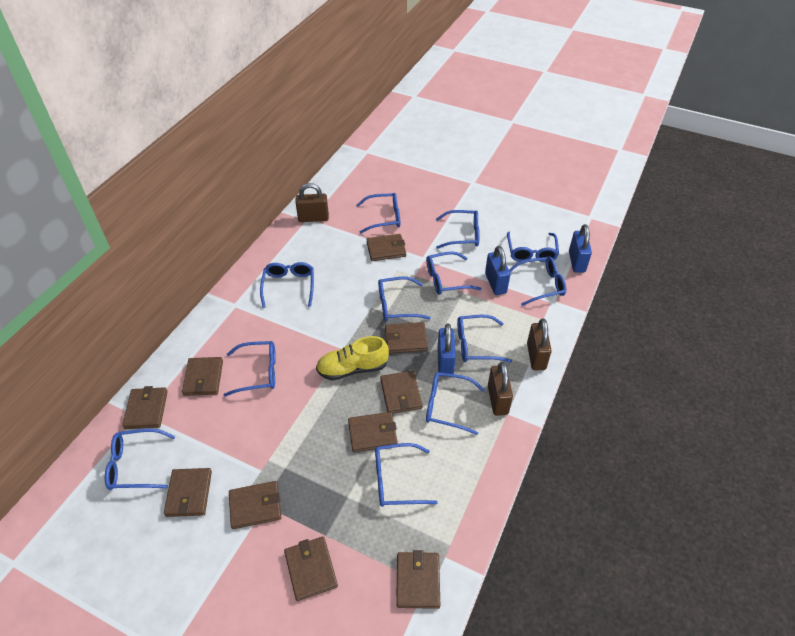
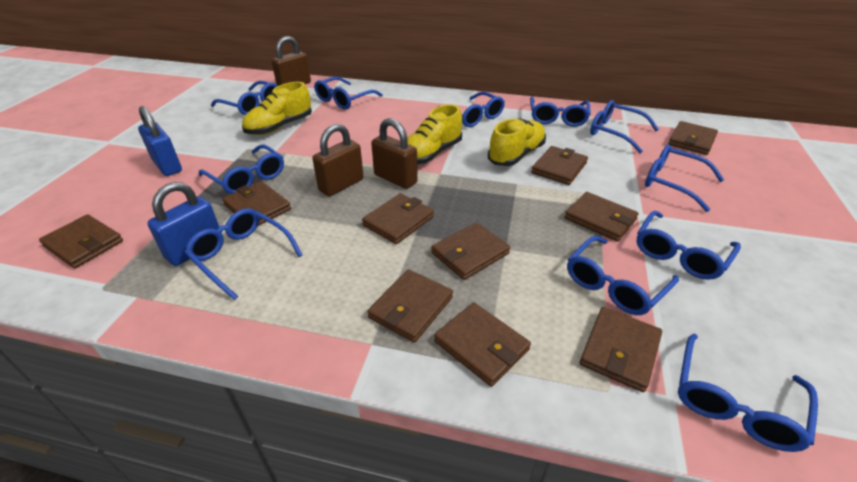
blue glasses: [105,429,175,490] [223,341,276,397] [260,262,314,308] [356,193,400,233] [375,443,438,507] [378,277,431,321] [426,251,481,295] [426,372,485,435] [436,210,480,249] [457,315,512,363] [507,232,559,262] [509,257,566,306] = 12 -> [184,208,303,300] [199,144,284,194] [211,81,278,115] [314,77,383,109] [437,92,505,127] [530,96,591,127] [567,236,679,315] [590,100,659,153] [636,210,741,280] [645,145,724,212] [678,334,818,452] = 11
blue padlock: [437,324,456,374] [485,246,510,295] [569,224,592,273] = 3 -> [138,106,182,176] [147,182,222,266] = 2
yellow shoe: [316,336,389,381] = 1 -> [242,82,312,135] [407,104,462,164] [488,119,546,166] = 3

